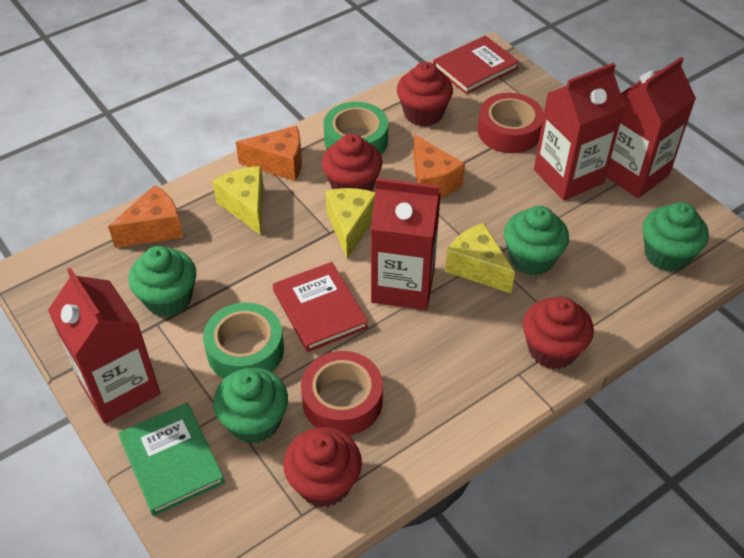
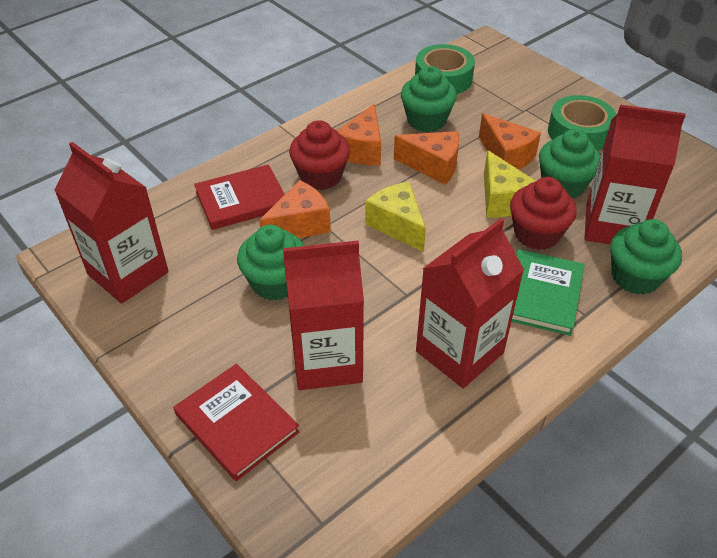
orange cheese: [108,185,183,248] [236,126,302,181] [413,134,465,197] = 3 -> [259,180,331,238] [337,104,381,165] [394,131,459,185] [479,113,541,170] = 4
red cupcake: [283,427,362,507] [322,134,383,191] [397,62,453,127] [523,297,594,369] = 4 -> [289,120,350,190] [510,177,577,250] = 2
red tape: [301,351,383,436] [478,93,544,153] = 2 -> none = 0
yellow cheese: [213,166,264,235] [325,188,375,259] [445,223,515,293] = 3 -> [365,182,426,252] [484,150,535,218] = 2

